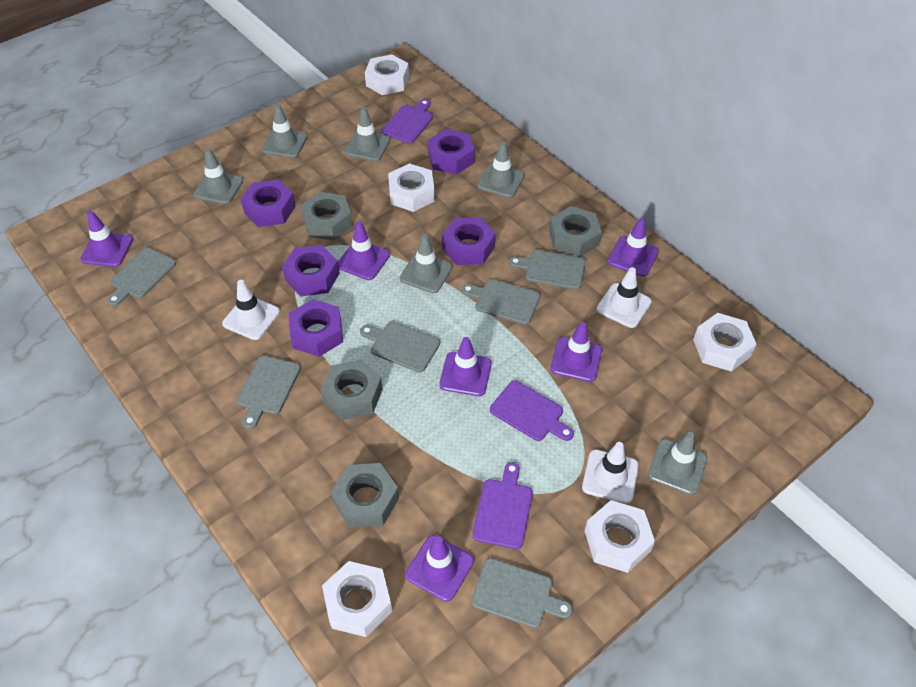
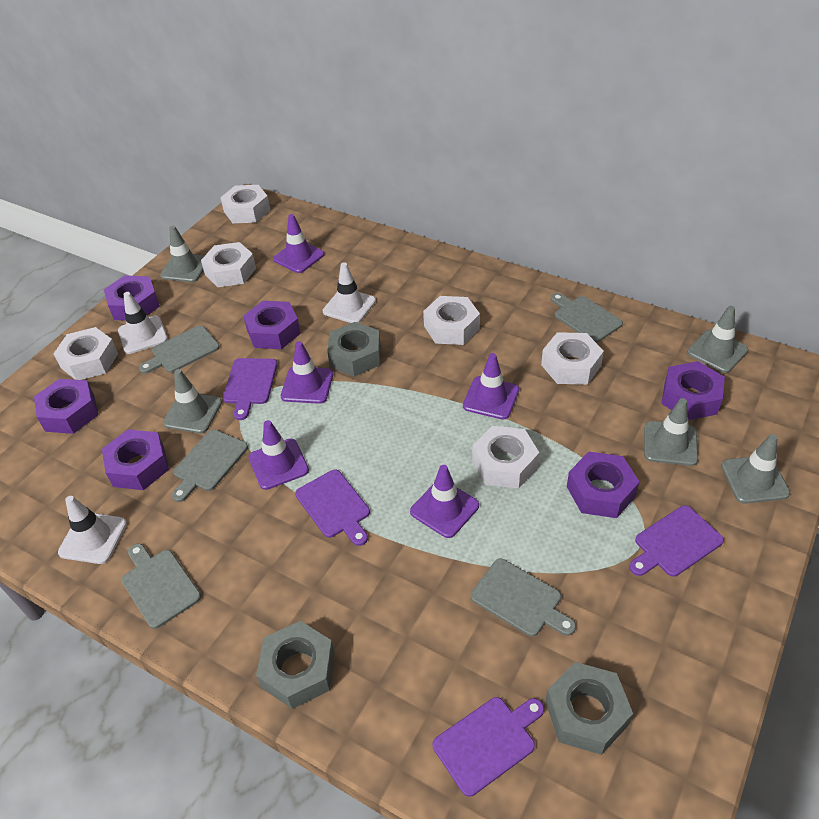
grey cutting board: [107,248,176,306] [237,356,300,429] [360,321,440,373] [461,279,540,325] [471,558,573,628] [509,250,586,290] = 6 -> [122,544,201,629] [139,325,220,374] [172,429,248,502] [471,559,576,636] [551,293,623,343] = 5
grey nut: [300,192,353,241] [321,359,383,420] [331,463,399,528] [549,206,602,257] = 4 -> [256,621,335,709] [327,322,381,377] [545,662,633,755] = 3
grey traffic cone: [194,148,243,204] [262,104,308,158] [345,107,390,161] [400,234,453,293] [477,141,525,198] [648,432,708,495] = 6 -> [160,226,204,282] [163,369,222,433] [644,398,698,466] [687,306,749,373] [721,434,790,504] = 5
purple cutting board: [382,99,433,144] [472,462,533,549] [490,380,574,441] = 3 -> [223,358,277,420] [295,470,370,546] [433,697,544,797] [629,505,724,577] = 4
purple nut: [241,179,296,227] [282,245,340,297] [289,299,343,357] [428,129,475,175] [442,217,496,265] = 5 -> [34,379,98,434] [102,429,169,490] [104,275,160,321] [243,301,301,349] [567,452,639,518] [661,361,725,420] = 6
purple traffic cone: [80,211,133,267] [338,221,390,280] [406,535,474,601] [439,337,492,396] [550,322,602,382] [607,218,659,277] = 6 -> [249,420,309,490] [273,214,325,273] [281,341,333,404] [410,465,479,538] [463,353,519,420] = 5
white nut: [322,561,392,637] [365,54,409,95] [388,163,435,212] [585,500,655,573] [693,313,757,372] = 5 -> [53,327,118,380] [201,242,256,287] [220,185,270,223] [423,296,480,345] [472,426,539,489] [541,332,604,385] = 6

